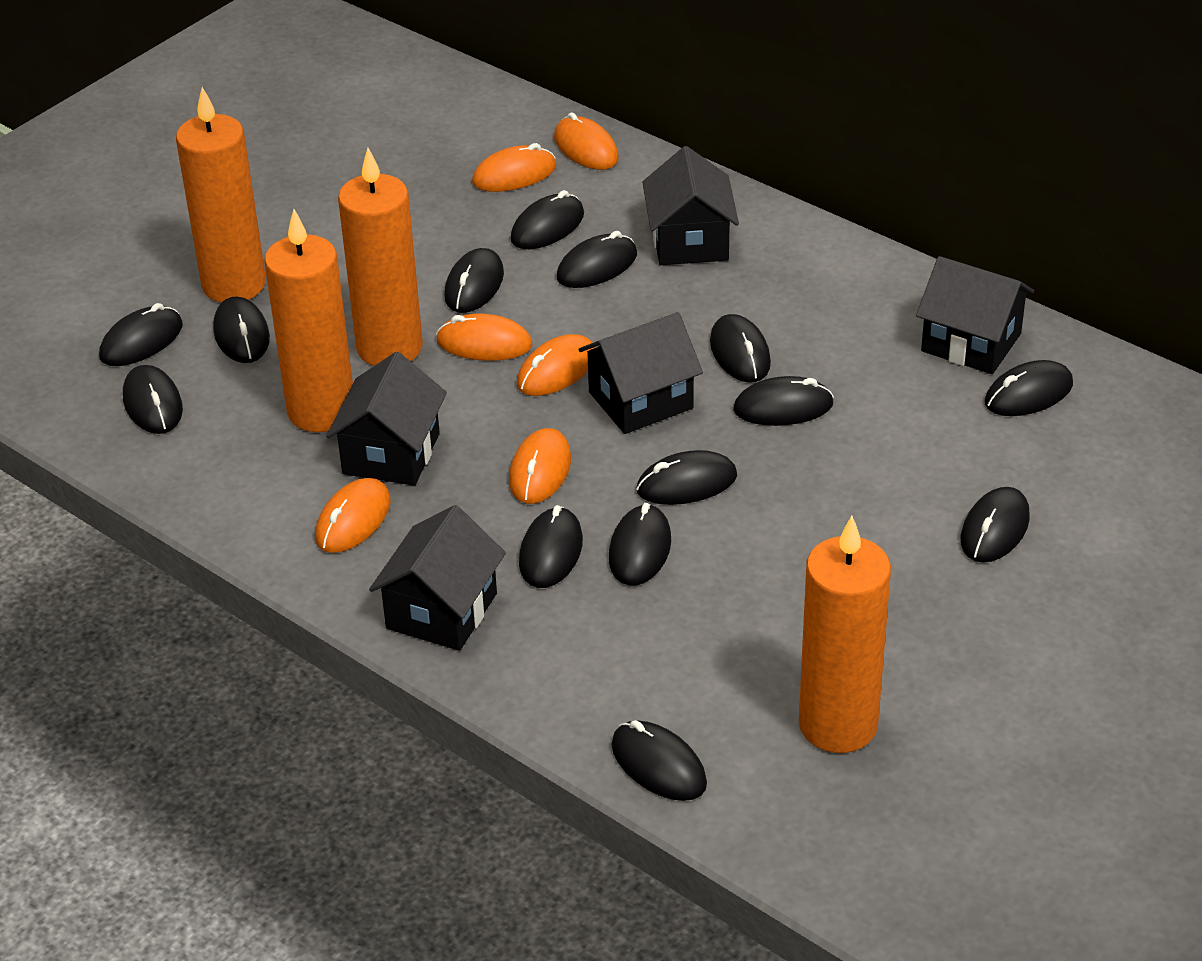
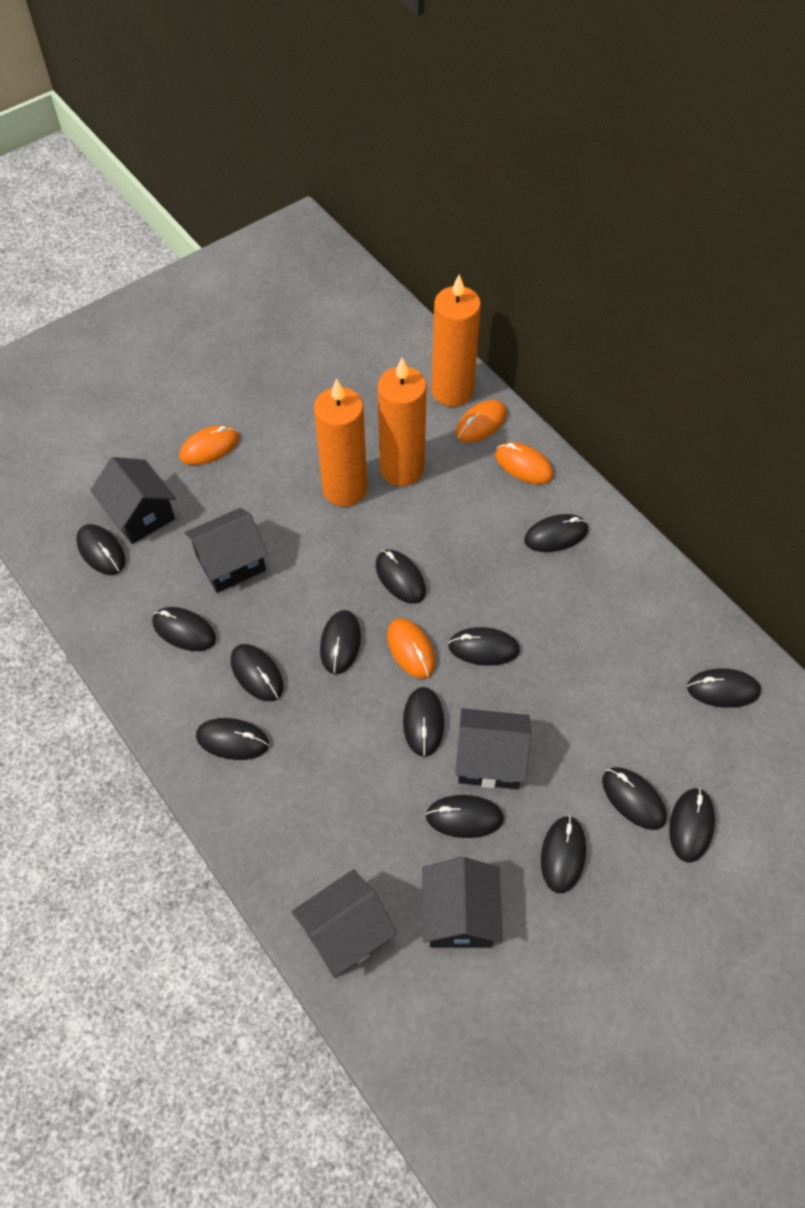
orange candle: [176,87,266,303] [264,209,353,432] [338,148,423,366] [799,516,891,753] = 4 -> [314,378,367,507] [378,357,427,486] [431,274,481,407] = 3
orange mouse: [315,478,391,553] [436,314,532,361] [472,143,556,192] [509,428,571,504] [517,334,595,396] [554,112,618,170] = 6 -> [179,425,240,465] [387,618,436,679] [455,400,507,443] [495,442,553,484] = 4

